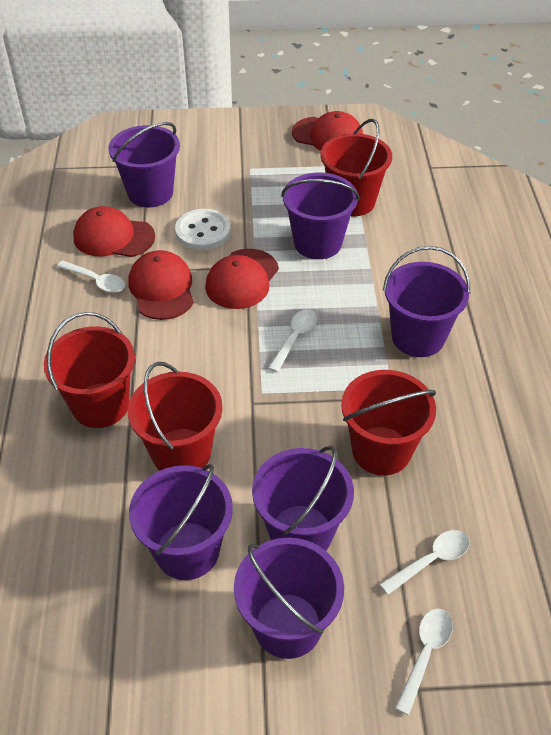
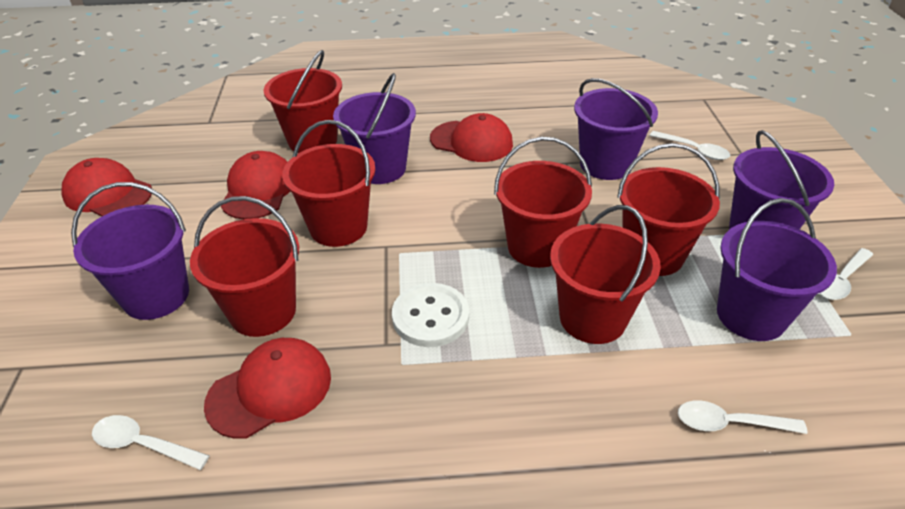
purple bucket: [108,122,180,207] [129,464,233,580] [234,537,344,659] [252,446,354,551] [281,173,359,259] [383,246,470,357] = 6 -> [71,182,189,320] [333,73,416,184] [574,78,658,180] [717,198,837,341] [729,130,834,229] = 5
red bucket: [44,312,135,428] [128,362,223,471] [320,119,392,216] [341,370,436,475] = 4 -> [190,196,299,337] [264,50,342,153] [282,120,375,247] [494,137,592,268] [550,205,661,344] [617,143,720,276] = 6

